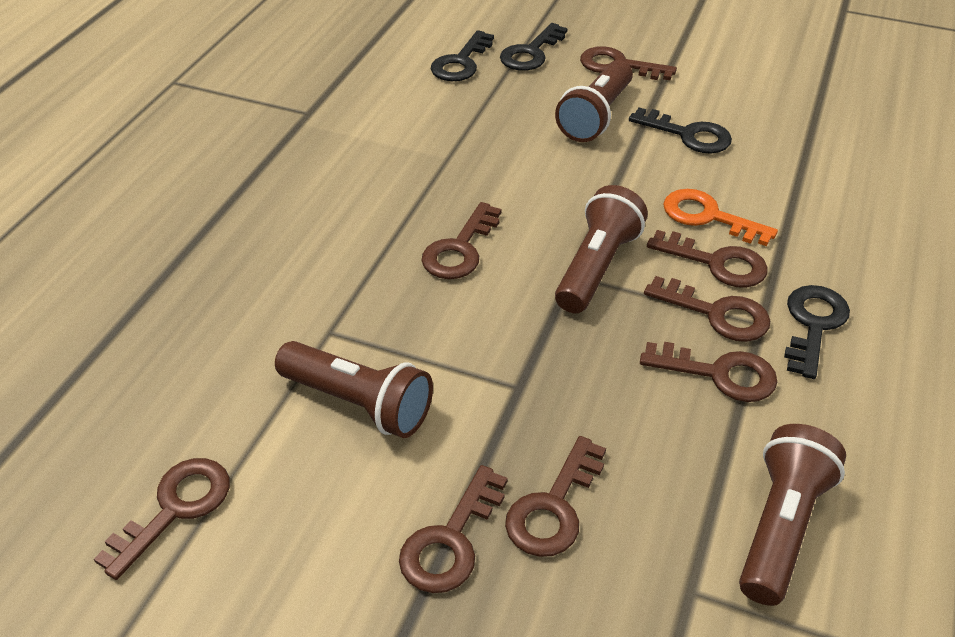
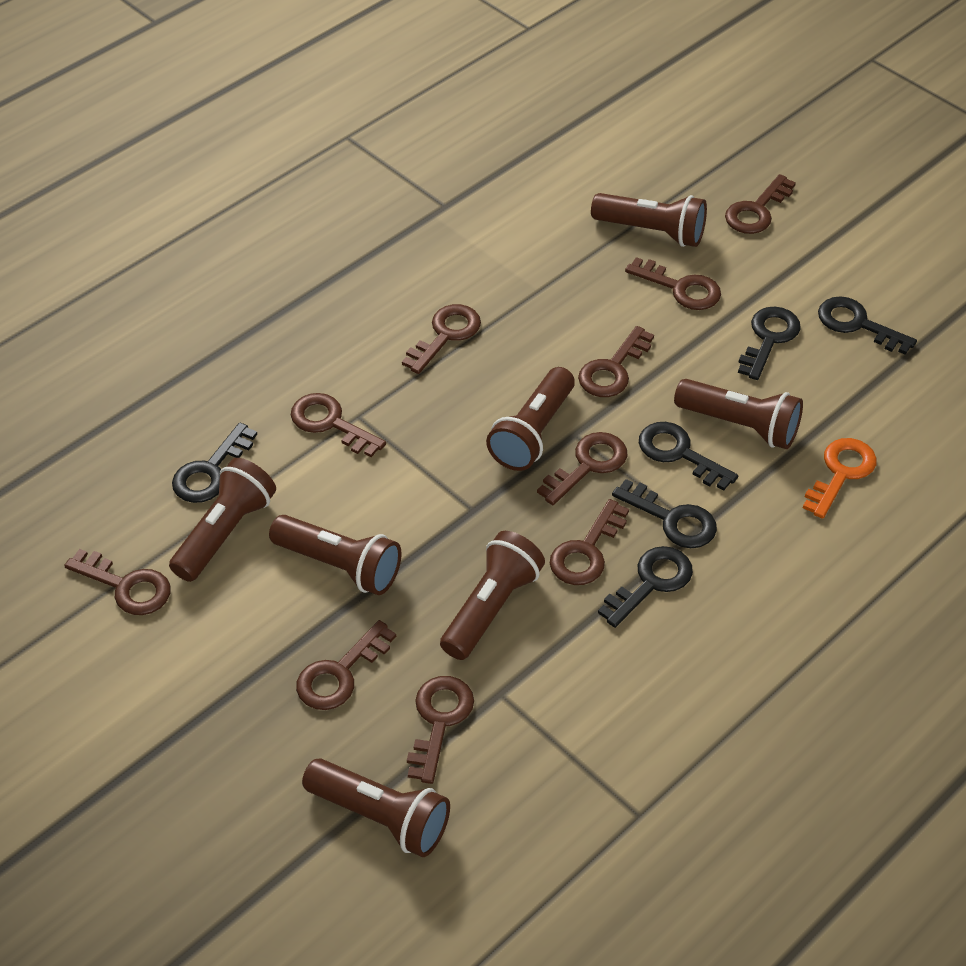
black key: [431,30,494,81] [500,23,568,71] [629,108,732,154] [784,285,850,379] = 4 -> [172,422,257,503] [598,546,693,628] [612,479,717,548] [639,422,738,491] [738,306,801,380] [818,296,917,355] = 6
brown flashlight: [275,341,433,438] [555,60,633,142] [555,185,648,313] [739,424,846,606] = 4 -> [169,458,276,582] [269,515,402,595] [302,758,450,857] [440,531,545,660] [486,367,575,471] [591,193,707,247] [674,379,803,449] = 7
brown key: [94,458,230,580] [399,465,508,593] [422,202,501,279] [505,436,606,557] [580,46,677,80] [640,342,777,402] [644,276,770,342] [647,230,768,288] = 8 -> [64,549,171,615] [291,393,386,457] [296,620,396,710] [402,304,481,374] [407,676,474,784] [537,432,627,505] [550,499,629,585] [578,326,654,397] [625,257,721,310] [725,174,796,234] = 10

